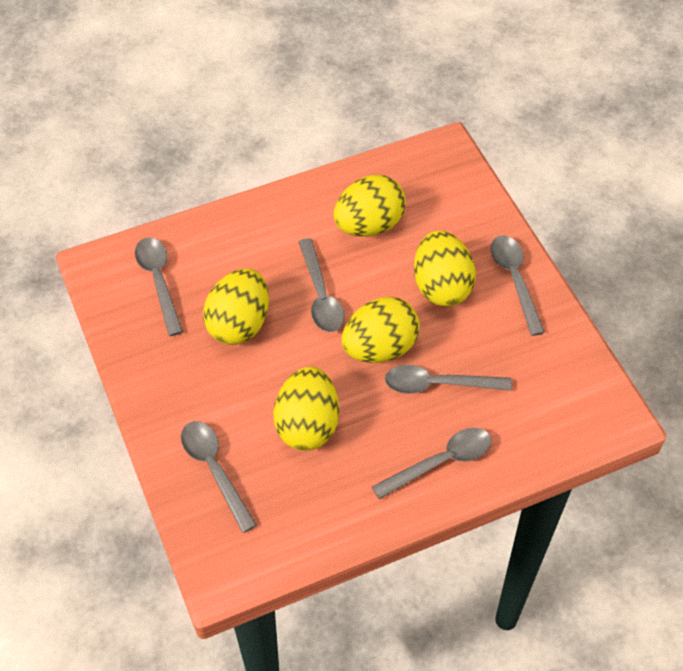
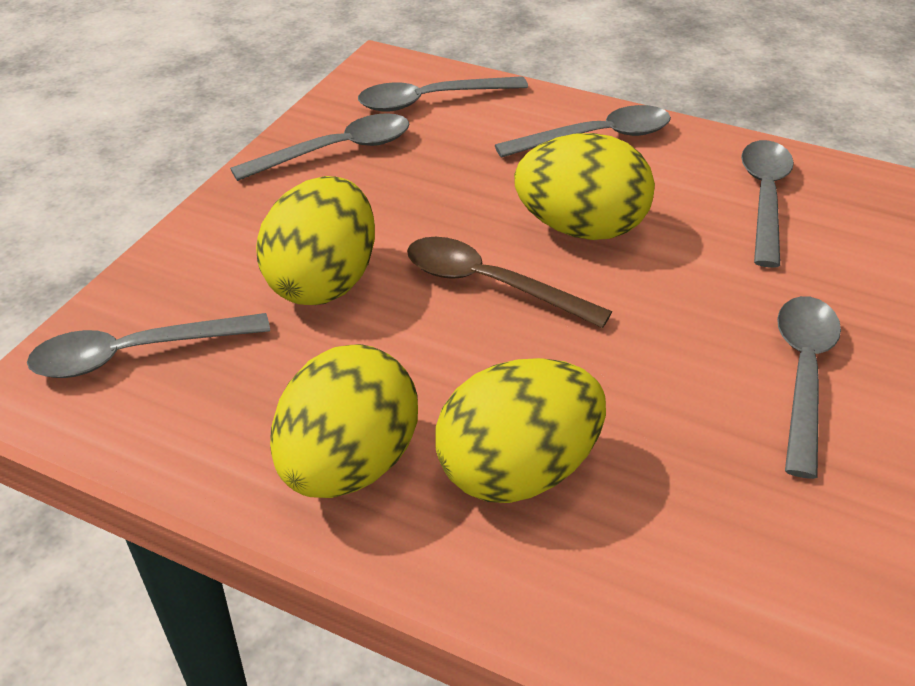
brown spoon: none = 0 -> [407,237,612,328] = 1
yellow egg: [203,268,269,345] [273,366,339,451] [334,175,406,237] [342,297,420,363] [414,231,476,306] = 5 -> [256,176,375,305] [270,344,418,498] [435,358,606,503] [514,133,655,240] = 4

